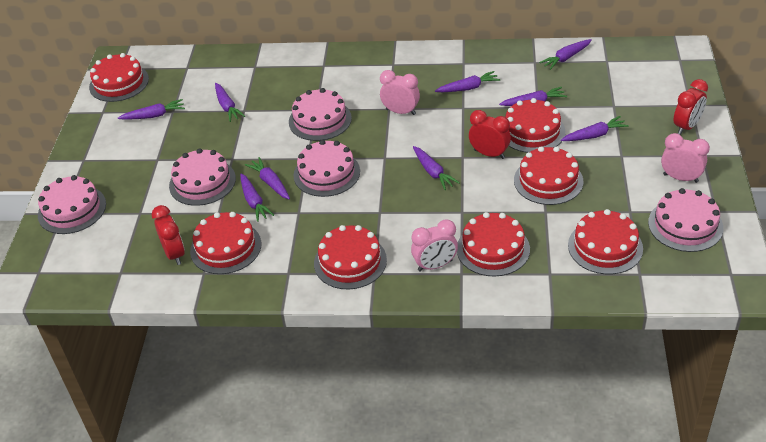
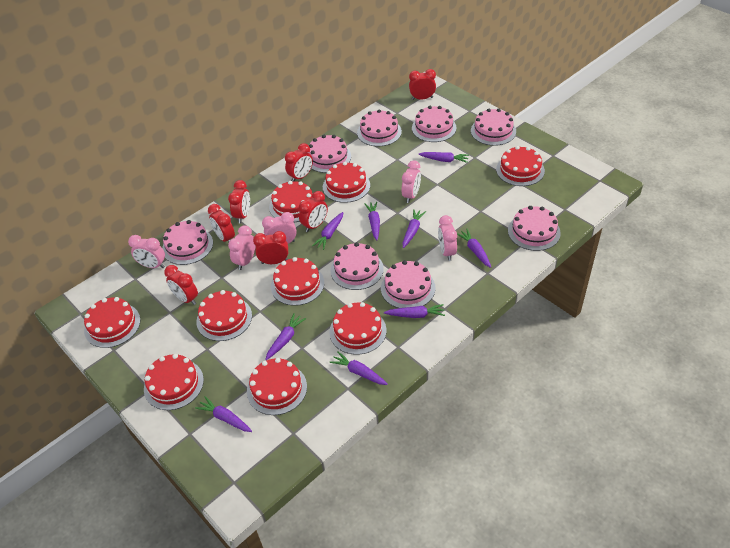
pink cake: [38,175,106,234] [169,148,236,206] [289,88,352,141] [293,140,360,197] [648,188,723,252] = 5 -> [162,220,213,265] [308,135,351,173] [330,242,384,290] [357,109,402,146] [381,260,436,308] [412,106,457,142] [471,109,516,146] [508,206,561,251] = 8
pink clock: [380,70,420,115] [411,219,458,272] [661,133,710,183] = 3 -> [128,235,165,268] [228,225,256,270] [262,212,297,244] [402,160,421,203] [438,215,457,261] = 5
red cake: [89,53,149,102] [190,212,262,274] [314,225,387,289] [457,212,530,276] [505,98,565,153] [514,146,583,205] [568,209,643,274] = 7 -> [84,297,140,348] [144,354,204,410] [196,290,252,341] [247,358,307,415] [269,181,313,222] [271,257,324,306] [323,162,370,203] [329,302,386,355] [496,146,545,186] = 9
red clock: [151,205,185,265] [469,110,511,159] [674,79,708,135] = 3 -> [164,265,198,305] [208,204,235,242] [228,180,250,223] [253,231,288,264] [285,143,313,181] [299,191,328,232] [409,69,436,100] = 7

